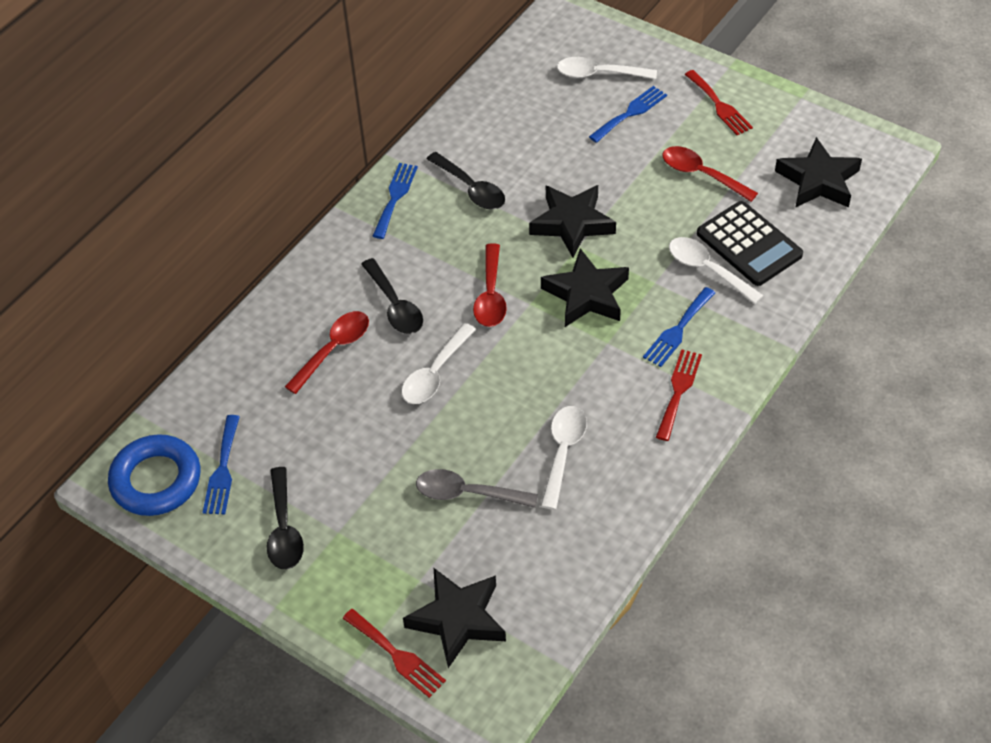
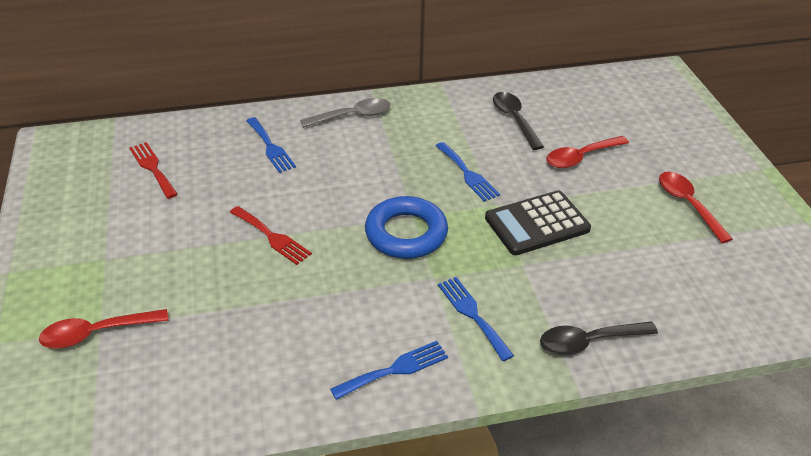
black spoon: [267,467,304,569] [361,258,423,334] [427,152,505,210] = 3 -> [493,92,544,150] [540,322,658,355] = 2
black star: [403,568,506,668] [529,185,616,257] [541,248,629,327] [775,137,862,208] = 4 -> none = 0
red fork: [342,609,446,698] [656,349,702,441] [684,70,753,135] = 3 -> [129,142,178,199] [230,206,312,265] = 2
white spoon: [402,323,476,404] [541,406,587,510] [557,57,657,79] [669,237,764,304] = 4 -> none = 0

